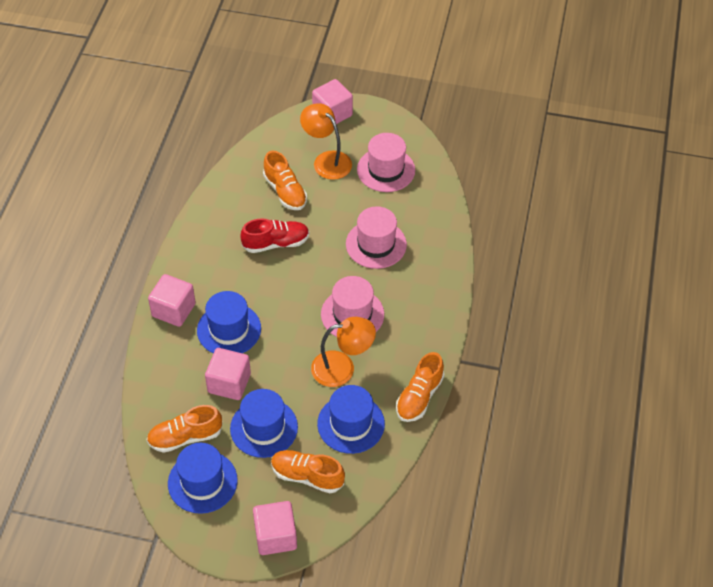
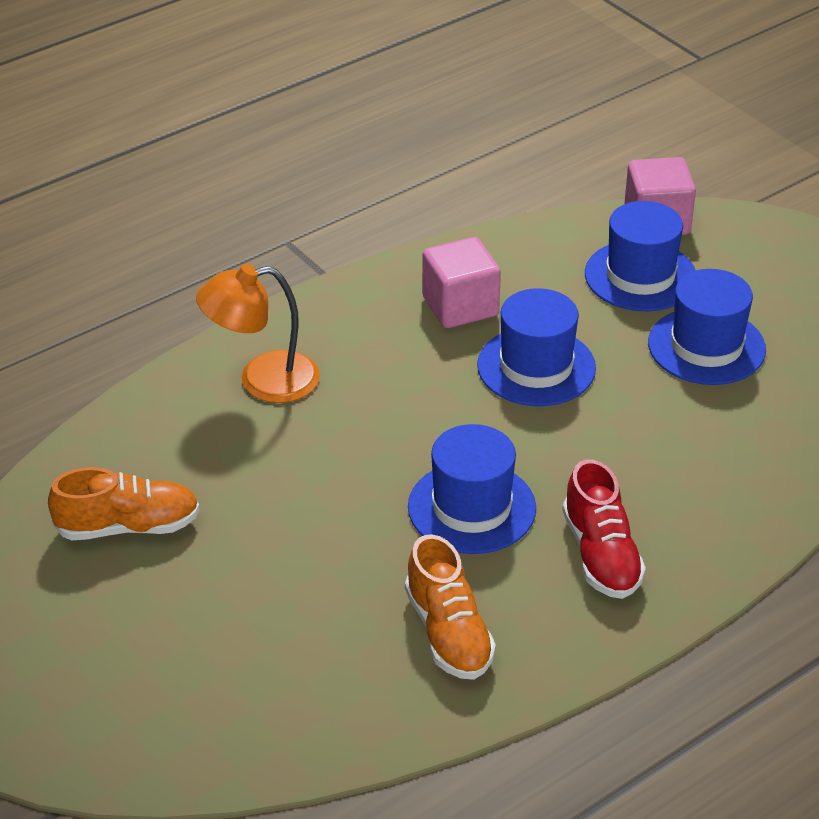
orange lamp: [300,103,352,180] [311,317,376,387] = 2 -> [196,264,320,403] = 1
orange shoe: [147,405,222,453] [263,151,307,210] [271,450,345,493] [396,352,444,422] = 4 -> [48,467,200,540] [405,534,496,680] = 2
pink cube: [148,274,196,327] [205,348,251,400] [253,501,297,555] [312,79,353,124] = 4 -> [422,237,501,328] [624,157,696,235] = 2
pink hat: [321,276,384,337] [346,206,407,269] [357,133,415,192] = 3 -> none = 0

